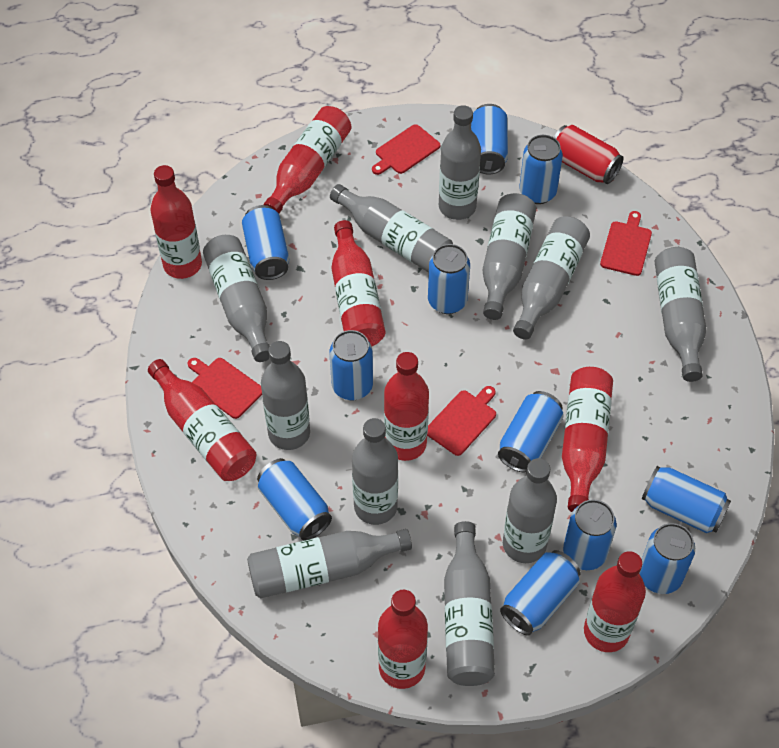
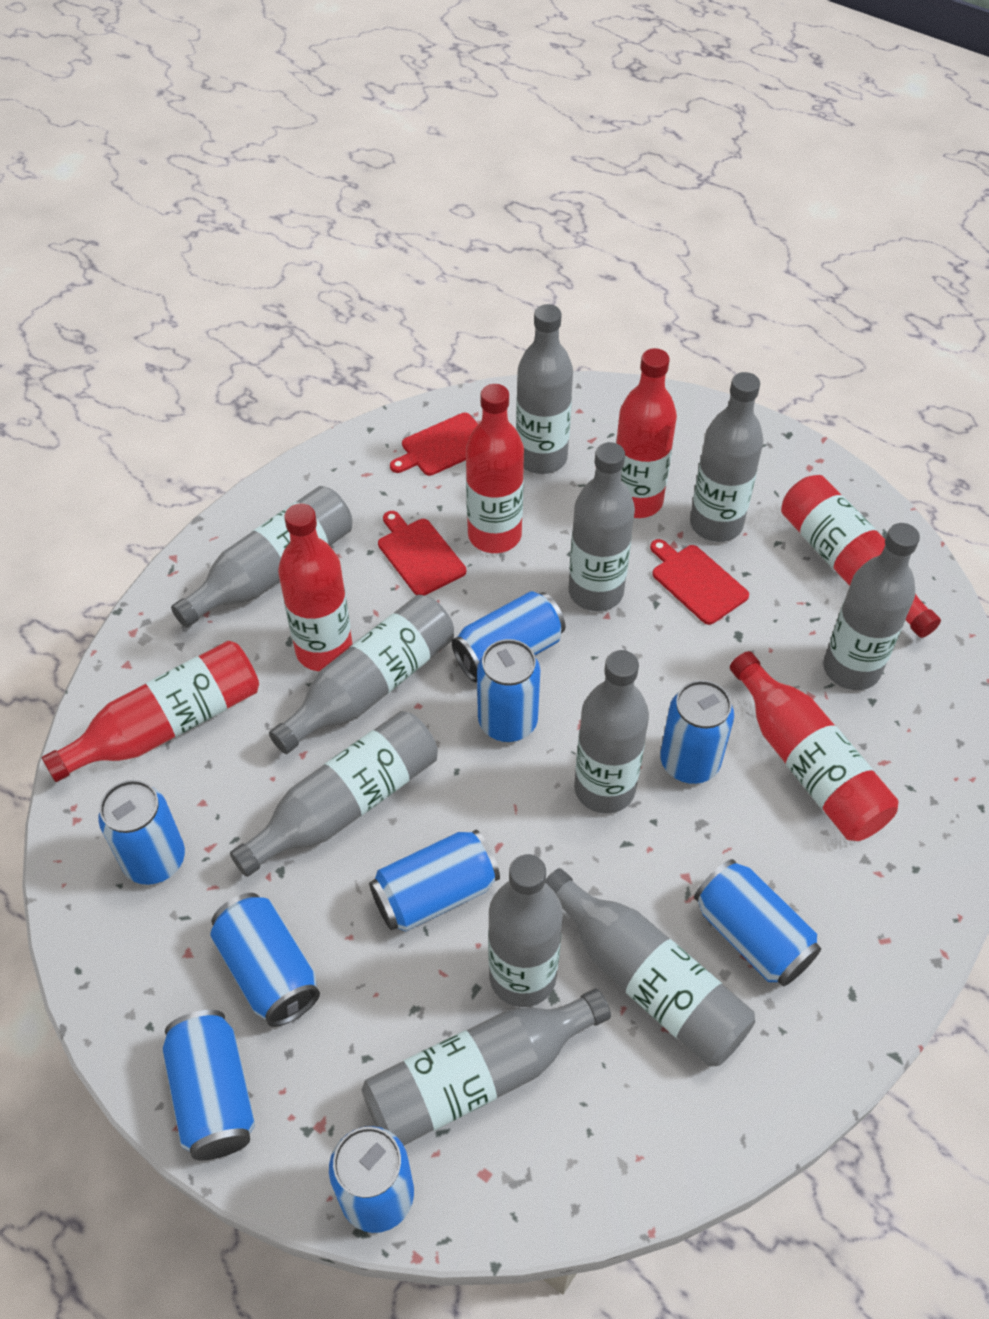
blue can: [242,205,289,280] [257,458,332,540] [329,330,373,400] [428,244,470,314] [471,104,508,174] [498,391,564,472] [500,550,581,636] [519,135,563,204] [563,499,617,570] [639,523,695,594] [642,466,731,533] = 11 -> [98,780,185,885] [163,1010,255,1160] [210,893,320,1027] [329,1126,414,1233] [369,830,500,931] [452,591,565,683] [477,639,540,742] [660,680,734,784] [694,859,821,986] = 9
red bottle: [148,359,257,481] [150,165,202,279] [263,106,351,213] [331,220,385,346] [378,590,428,689] [384,352,429,461] [562,367,613,512] [584,551,646,652] = 8 -> [42,641,259,782] [278,503,353,671] [466,384,524,553] [616,348,677,518] [730,651,899,841] [781,475,941,638] = 6
red can: [554,125,624,184] = 1 -> none = 0
red cutting board: [187,358,262,419] [372,124,440,175] [427,386,496,456] [600,211,652,276] = 4 -> [378,511,466,596] [390,413,478,476] [650,539,749,625] = 3

